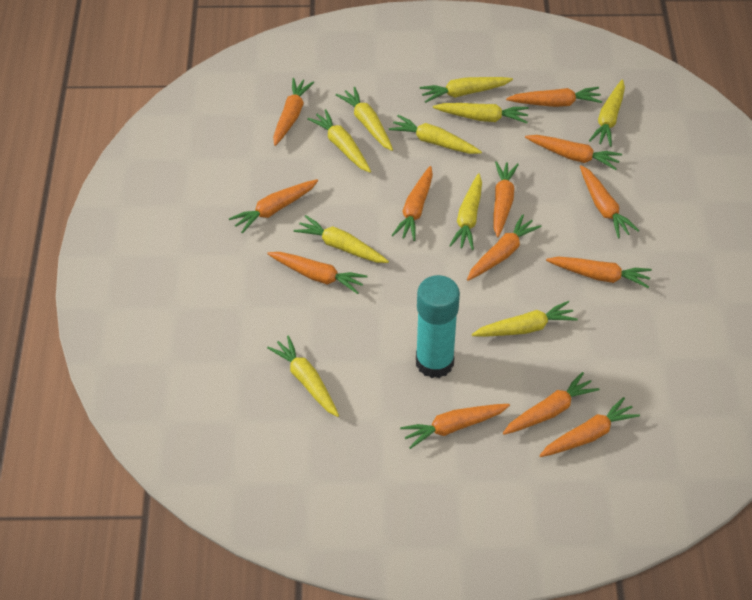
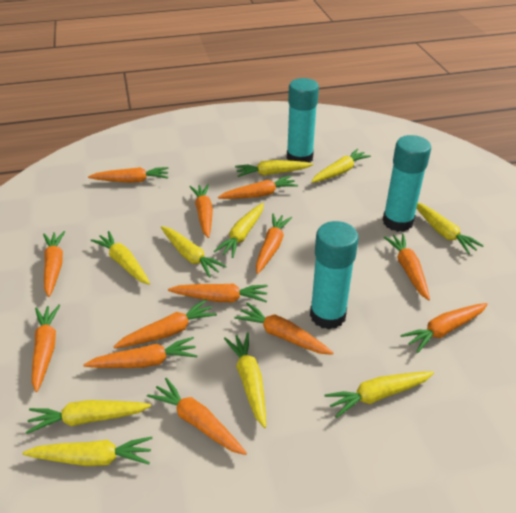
turquoise glue stick: [416,275,460,378] = 1 -> [287,78,319,163] [310,221,359,329] [383,135,431,232] = 3

